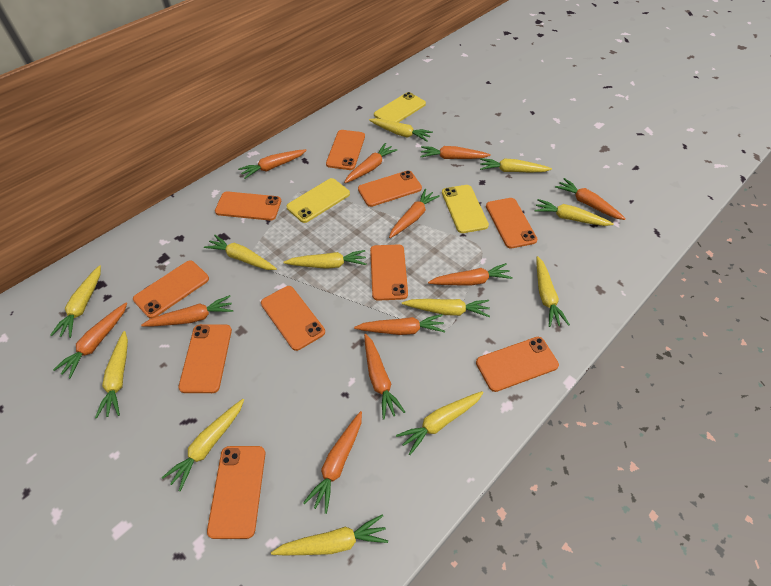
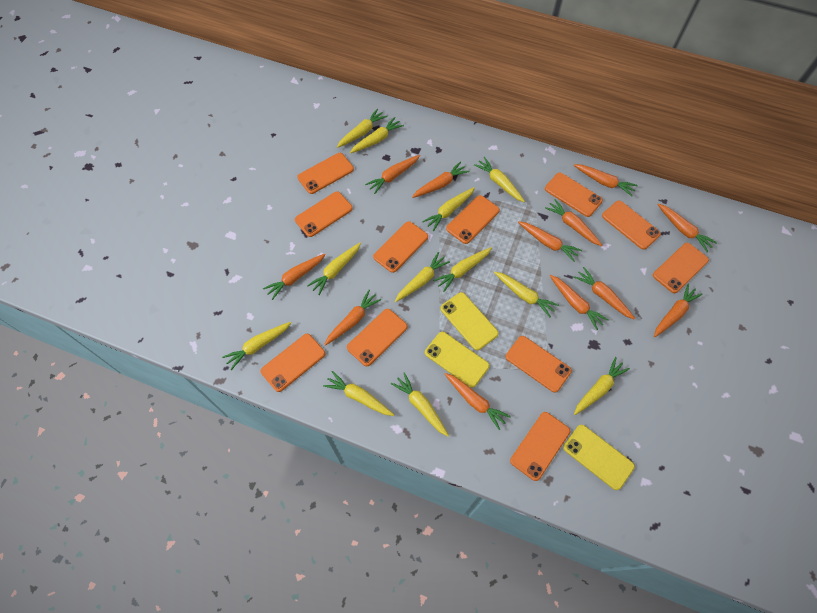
orange carrot: [53,303,127,379] [141,295,233,327] [238,149,307,179] [303,411,362,514] [344,143,398,183] [354,314,445,335] [364,334,405,420] [389,189,440,238] [420,146,491,159] [428,263,513,286] [555,178,626,220] = 11 -> [263,254,326,300] [324,290,381,346] [365,155,420,194] [412,161,470,198] [444,373,511,430] [518,221,582,262] [545,199,602,246] [550,275,608,330] [573,267,635,320] [574,164,638,196] [654,284,703,337] [657,204,717,252] = 12
orange phone: [133,260,209,318] [178,324,232,393] [207,446,265,539] [215,191,281,221] [261,286,325,351] [326,130,365,170] [358,171,422,207] [370,244,408,301] [476,337,559,392] [486,198,537,249] = 10 -> [260,334,325,392] [295,191,353,237] [297,153,354,194] [347,309,408,366] [373,221,428,273] [446,195,500,244] [506,336,572,393] [510,412,570,481] [545,172,603,217] [602,201,661,250] [653,243,709,293] = 11

